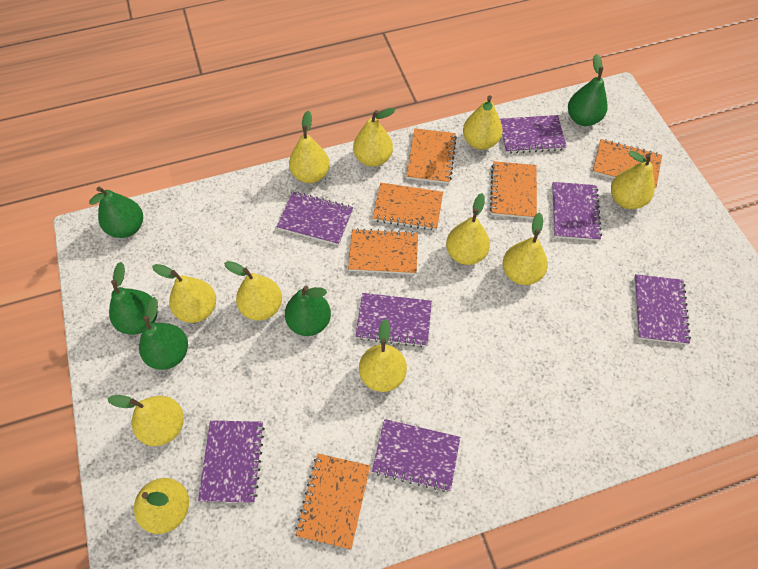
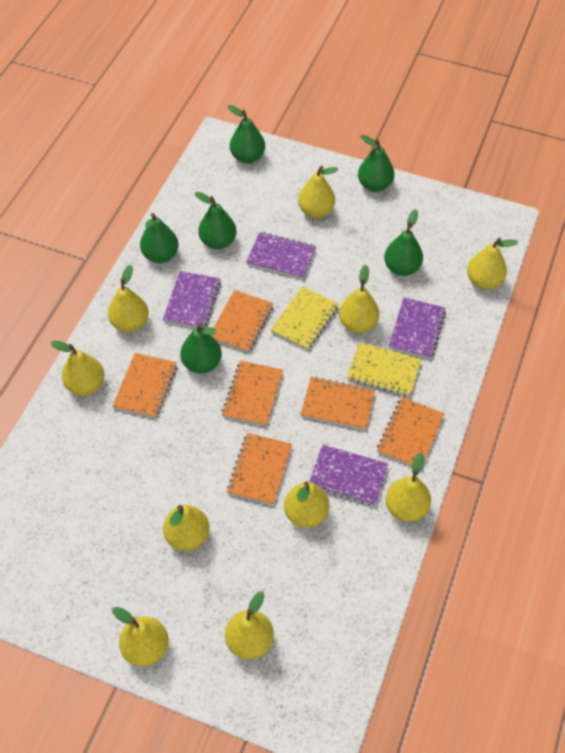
green pear: [89,187,143,238] [109,262,158,335] [139,297,188,370] [285,286,331,336] [568,54,608,126] = 5 -> [140,213,179,263] [180,323,222,373] [195,192,236,249] [228,105,265,163] [358,135,395,192] [384,209,423,276] = 6
purple notebook: [198,420,265,503] [277,192,353,245] [355,293,432,347] [372,419,460,492] [500,115,567,154] [552,182,602,241] [634,274,691,345] = 7 -> [163,271,221,328] [246,232,316,279] [309,445,388,506] [389,297,446,359] = 4
yellow notebook: none = 0 -> [271,287,339,350] [347,342,422,397] = 2
yellow pear: [108,395,184,446] [134,478,189,534] [152,264,216,323] [224,261,282,321] [289,111,330,183] [353,108,395,167] [359,319,407,392] [446,193,490,265] [463,95,502,150] [503,212,548,285] [611,151,655,209] = 11 -> [51,341,104,396] [108,265,149,332] [112,607,169,667] [163,504,209,551] [225,591,274,660] [284,481,329,528] [298,166,339,218] [339,265,379,333] [386,452,431,522] [467,238,518,289] = 10

